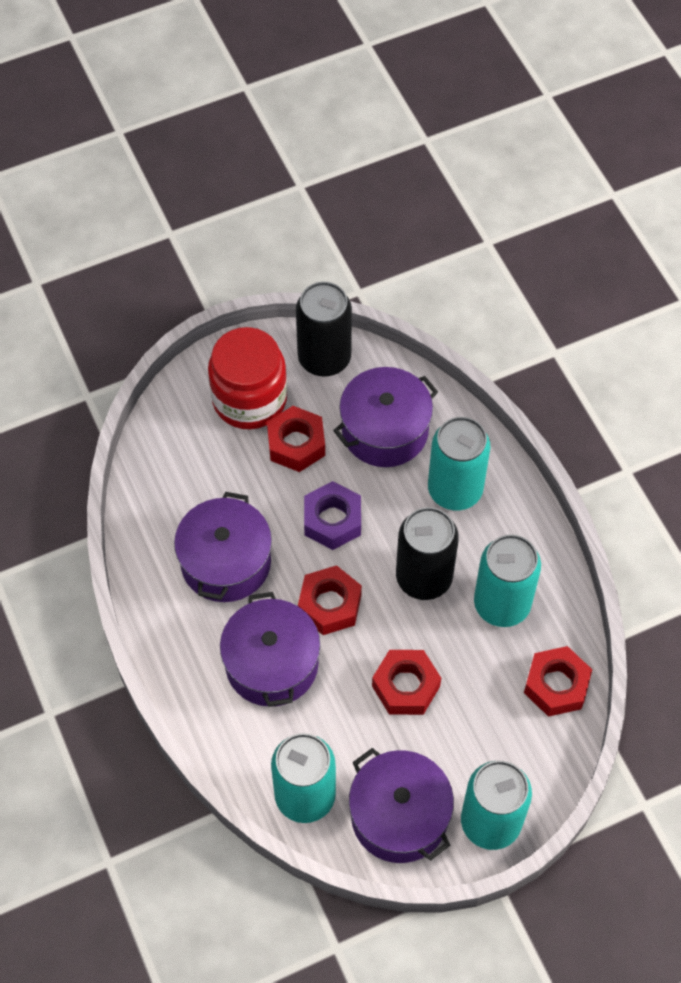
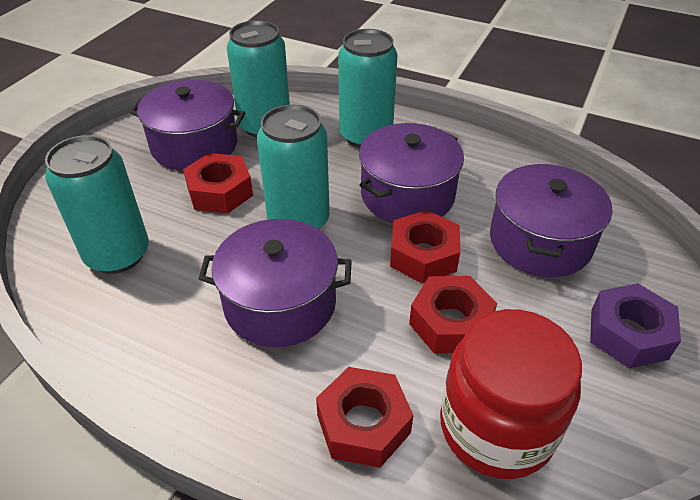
black can: [296,282,352,376] [396,507,459,600] = 2 -> none = 0

